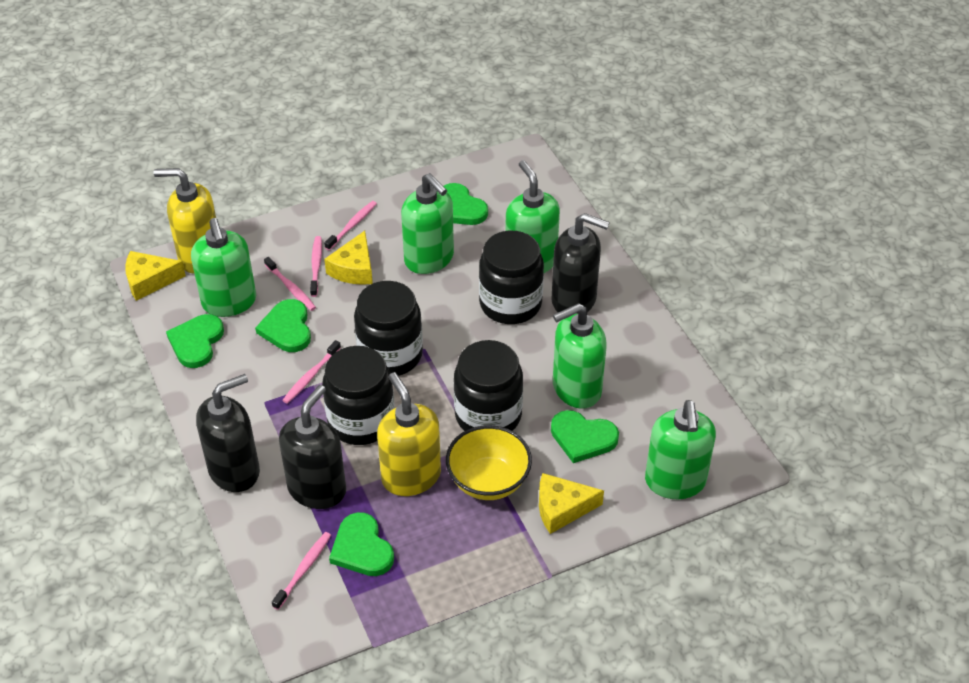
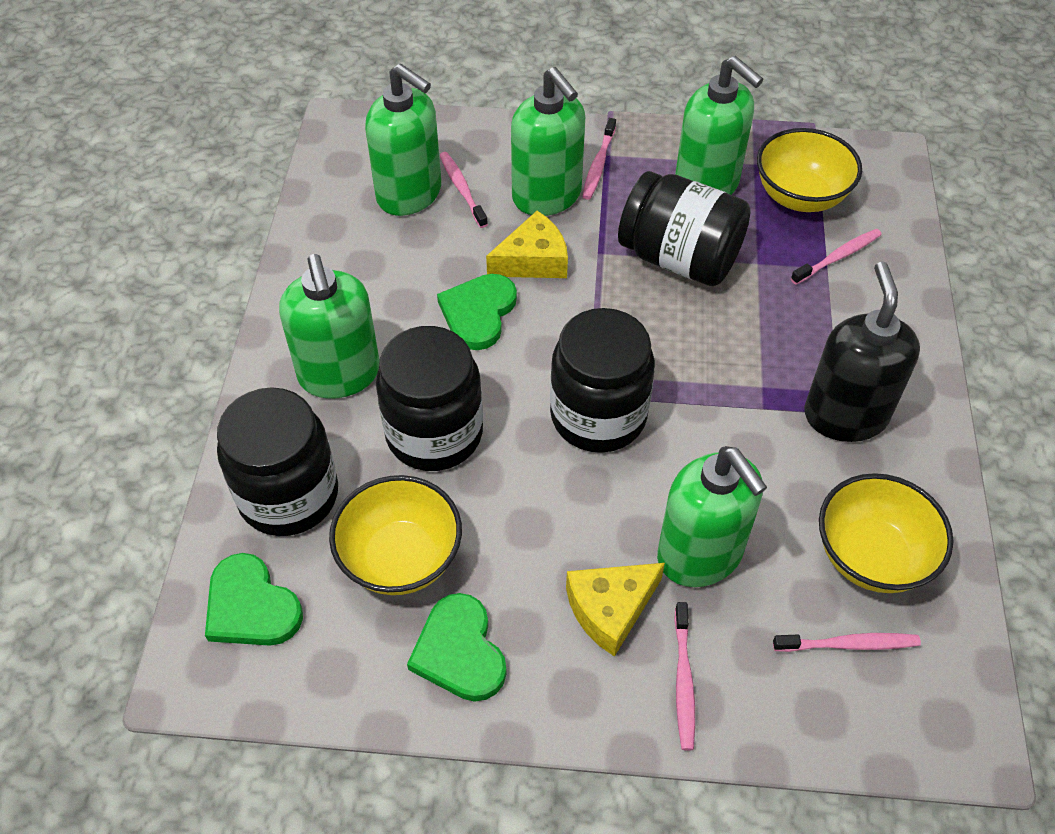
black soap dispenser: [196,374,260,492] [279,385,346,509] [551,213,610,314] = 3 -> [804,262,920,442] = 1
green heart: [166,314,224,368] [255,299,311,352] [329,512,394,576] [444,183,488,225] [551,410,619,463] = 5 -> [205,553,303,646] [407,593,506,702] [437,274,517,350] = 3
yellow bowl: [446,425,532,500] = 1 -> [329,475,462,595] [757,128,862,212] [819,473,954,593] = 3
yellow cheese: [125,251,186,301] [324,231,373,285] [539,473,604,534] = 3 -> [486,211,568,278] [566,563,665,657] = 2
yellow soap dispenser: [153,168,216,274] [377,372,441,496] = 2 -> none = 0

